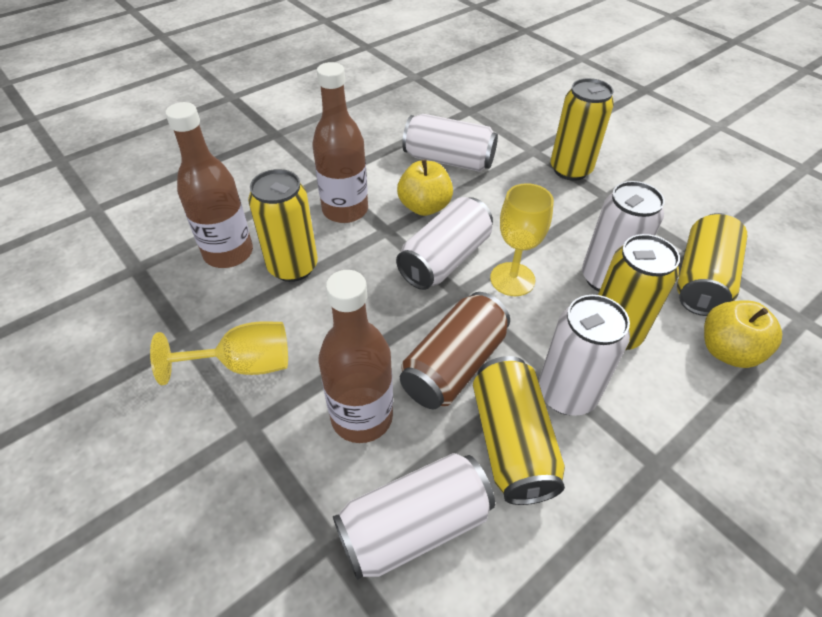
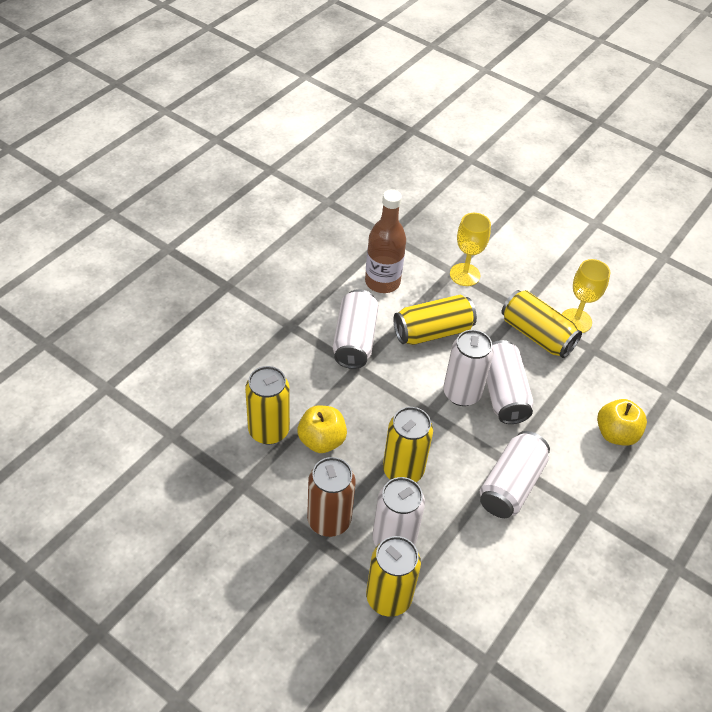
brown bottle: [165,102,253,268] [312,62,368,223] [319,270,393,443] = 3 -> [365,189,406,293] = 1

